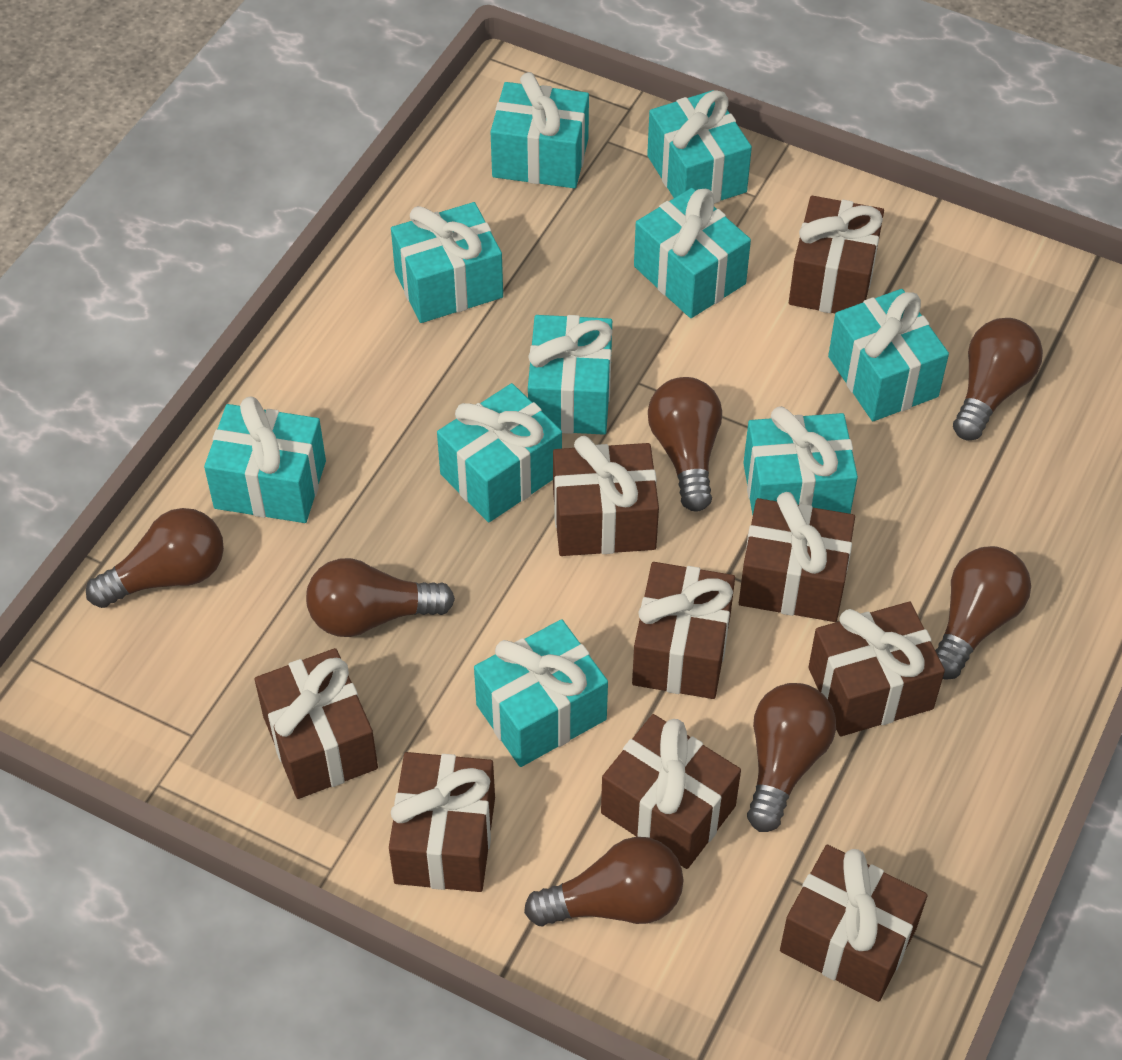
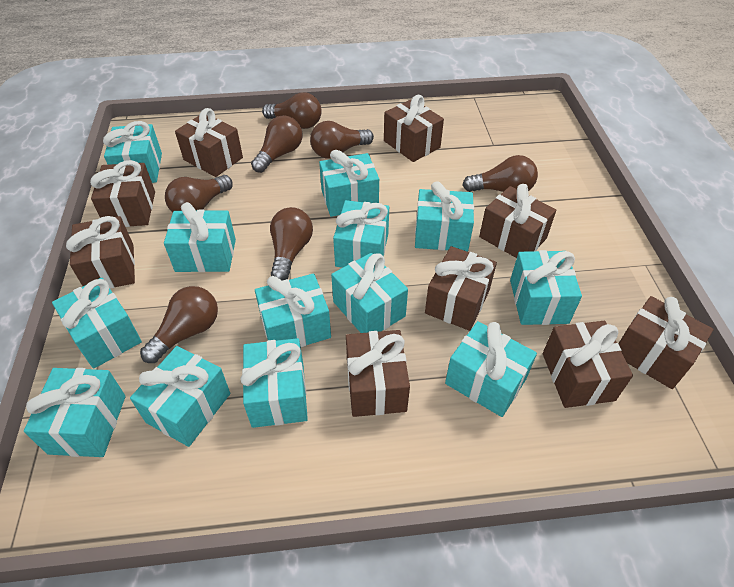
turquoise gift: [204,396,326,523] [391,202,503,323] [437,383,562,522] [474,619,608,767] [490,72,589,188] [528,315,613,435] [634,188,751,318] [647,90,752,204] [743,406,858,515] [828,289,949,421] = 10 -> [24,368,126,457] [52,278,142,369] [103,121,162,183] [130,346,230,447] [164,202,236,272] [240,338,308,428] [255,273,331,347] [319,150,379,217] [331,253,408,333] [333,200,389,268] [415,182,474,252] [445,321,537,417] [510,250,582,325] = 13

